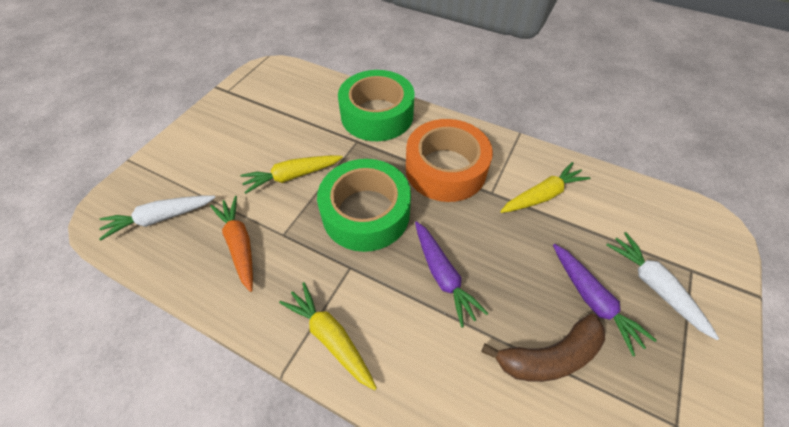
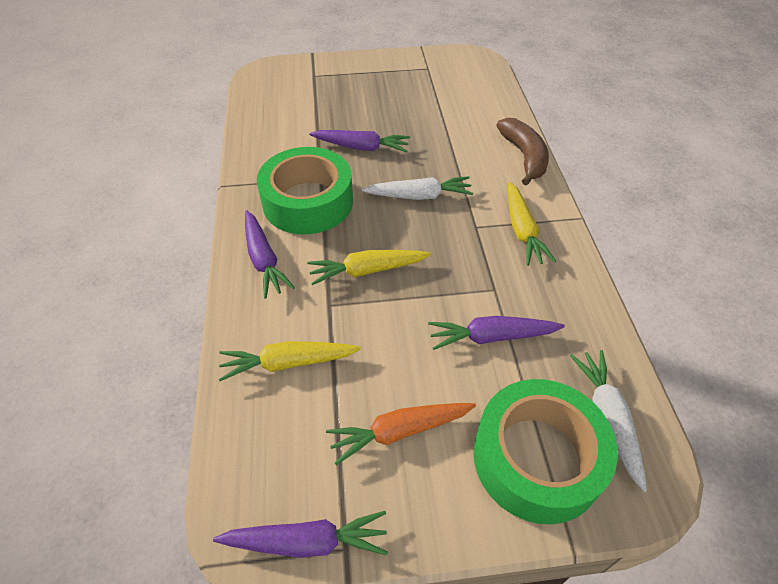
orange tape: [406,119,493,202] = 1 -> none = 0
purple carrot: [415,221,489,328] [553,244,657,356] = 2 -> [213,511,388,558] [245,210,295,298] [309,130,410,153] [428,316,565,350] = 4

